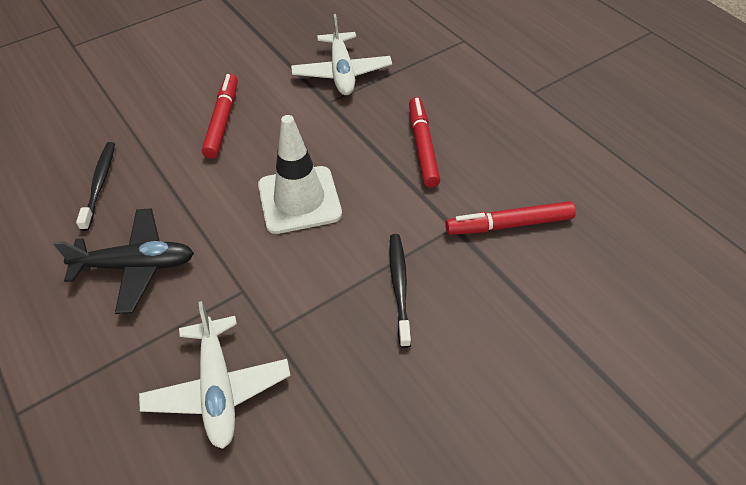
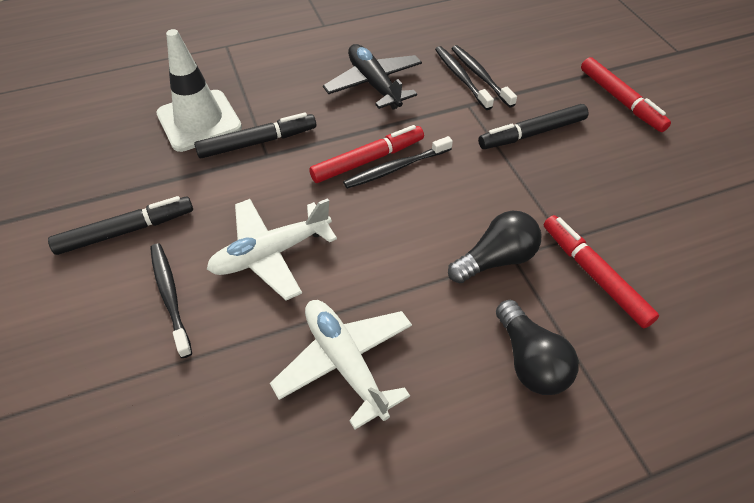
black light bulb: none = 0 -> [448,211,541,283] [496,300,579,395] = 2
black marker: none = 0 -> [48,196,193,255] [194,112,316,158] [478,104,589,149] = 3
black toothbrush: [76,142,115,231] [389,234,411,348] = 2 -> [150,244,192,358] [343,136,453,189] [435,46,494,110] [451,45,517,107] = 4

